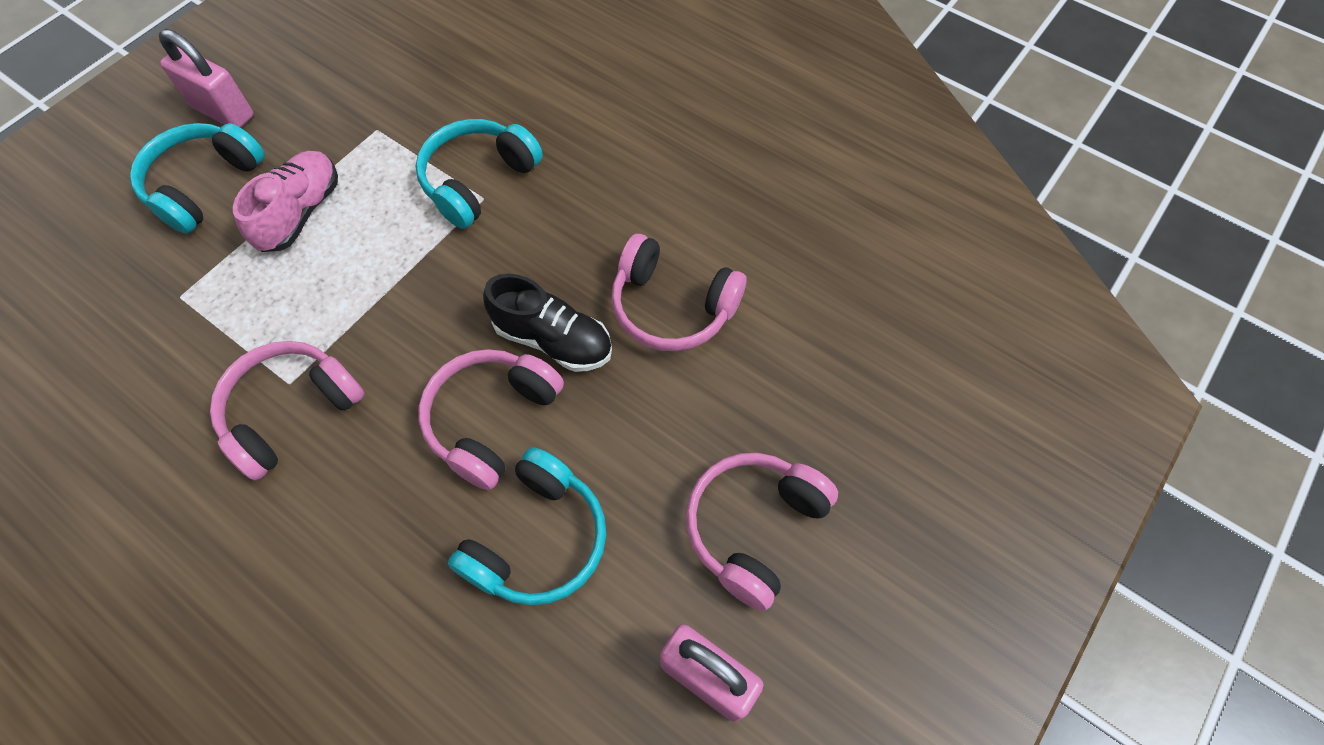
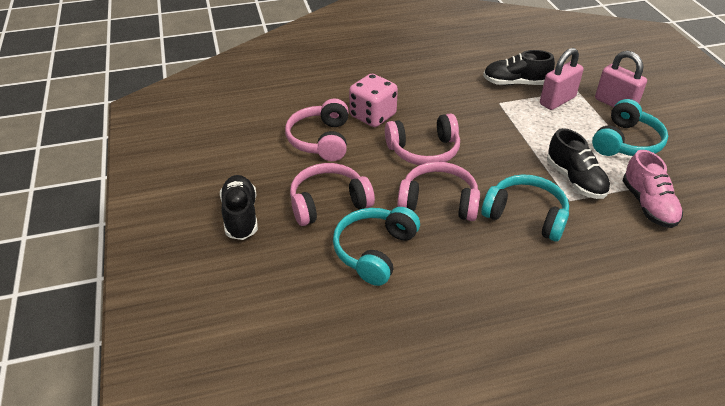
black shoe: [483,274,612,372] = 1 -> [220,175,258,240] [483,50,555,85] [547,128,610,199] = 3
pink dice: none = 0 -> [349,74,398,127] = 1

